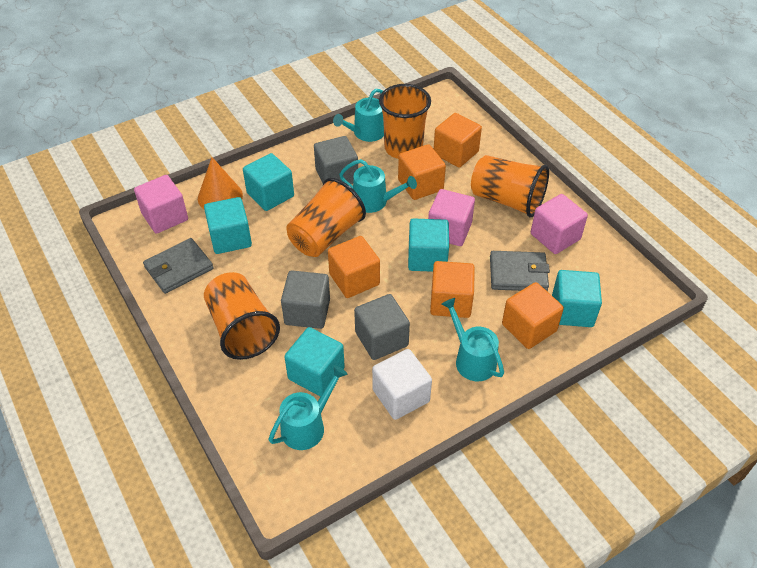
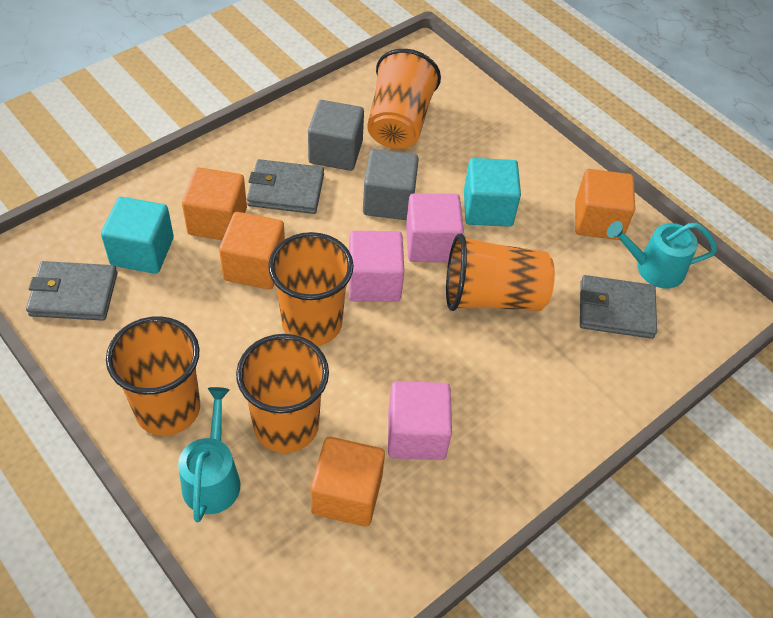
grey cube: [281,270,330,329] [314,136,358,184] [354,294,410,360] = 3 -> [308,100,364,171] [363,149,419,220] = 2
grey wallet: [143,238,213,294] [490,251,550,291] = 2 -> [26,261,118,321] [247,159,324,214] [580,275,657,339] = 3
orange cone: [198,157,243,209] = 1 -> none = 0
orange cube: [328,236,380,298] [398,144,446,200] [430,261,475,318] [434,113,482,168] [502,282,564,349] = 5 -> [182,167,247,240] [219,212,285,289] [311,437,385,527] [575,169,635,240] = 4
orange cup: [204,272,280,360] [286,178,366,257] [379,84,431,159] [471,155,549,217] = 4 -> [106,316,200,436] [236,334,329,453] [268,232,354,346] [367,49,441,149] [446,233,555,311] = 5
turquoise cube: [204,197,252,254] [243,153,294,211] [284,327,345,396] [408,218,449,272] [552,270,602,327] = 5 -> [101,197,174,274] [464,158,521,227] = 2
turquoise watering can: [269,365,347,450] [333,89,384,142] [339,159,417,213] [441,298,504,381] = 4 -> [178,387,241,523] [607,221,717,289] = 2
white cube: [372,349,432,420] = 1 -> none = 0

